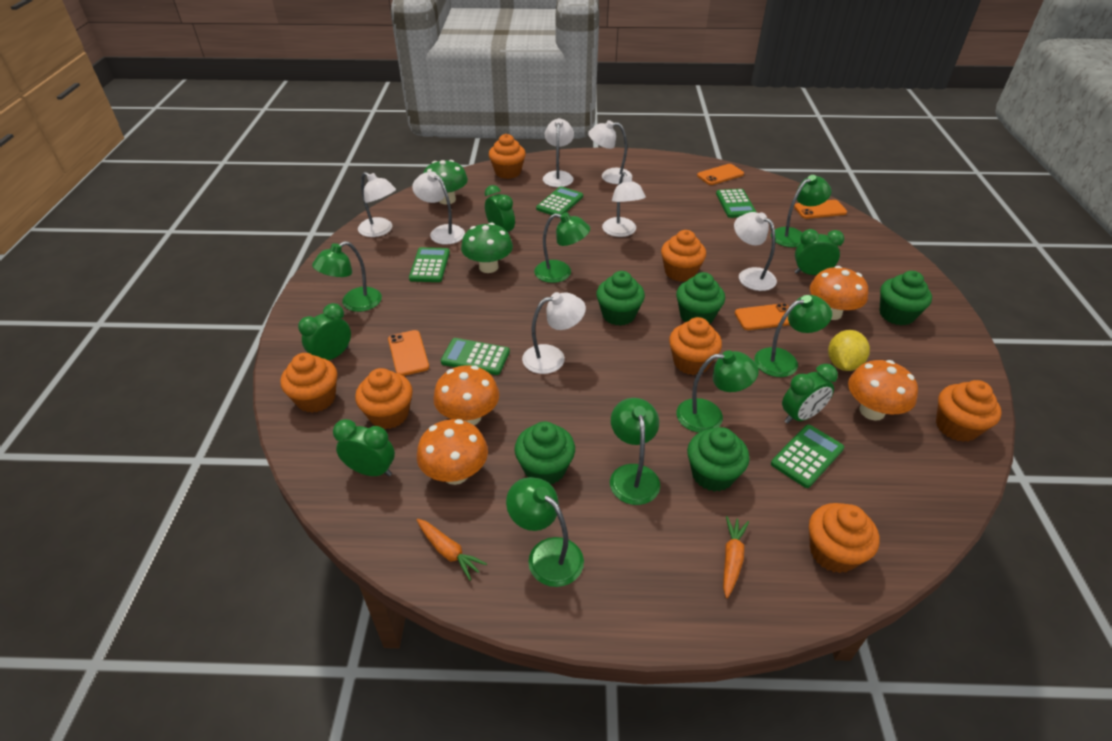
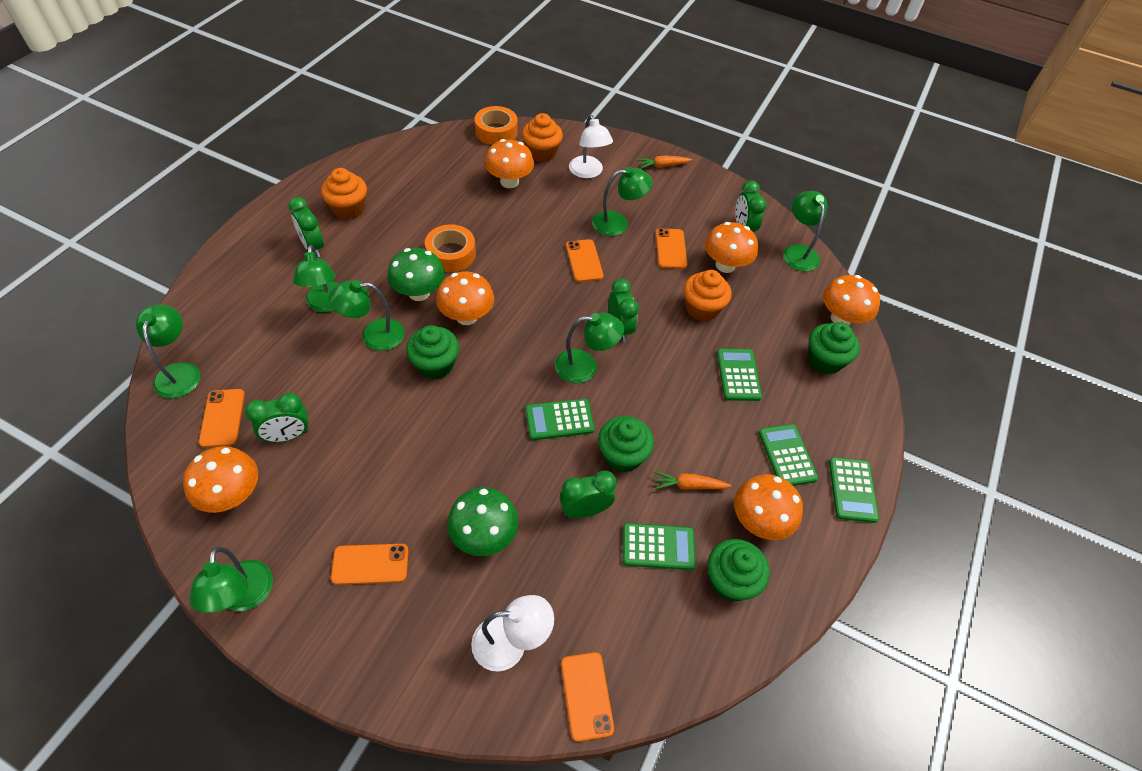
green cupcake: [515,421,575,484] [596,271,645,326] [676,272,725,324] [687,427,749,492] [880,271,932,325] = 5 -> [406,325,459,380] [598,416,654,473] [708,539,770,601] [808,322,860,374] = 4
orange cupcake: [280,353,337,413] [355,368,413,429] [489,134,526,179] [661,230,706,282] [669,317,722,375] [809,503,880,573] [936,380,1002,442] = 7 -> [321,168,367,219] [522,113,563,162] [684,270,731,321] = 3
orange mushroom: [417,419,488,485] [433,365,499,425] [810,266,868,320] [848,360,918,421] = 4 -> [183,446,258,513] [436,271,494,325] [485,139,534,188] [705,222,758,273] [734,474,803,540] [823,275,880,326] = 6
orange phone: [388,330,429,376] [697,164,744,185] [735,303,790,330] [794,200,847,219] = 4 -> [199,389,245,448] [331,544,409,585] [561,652,614,742] [566,239,604,282] [656,228,687,269] = 5
orange tape: none = 0 -> [425,224,476,272] [474,106,518,145] = 2
white lamp: [358,172,396,237] [412,171,465,245] [522,292,586,374] [543,118,574,187] [588,120,632,184] [602,172,646,237] [734,212,777,291] = 7 -> [471,595,554,672] [569,115,613,178] = 2
yellow lemon: [828,330,870,371] = 1 -> none = 0

